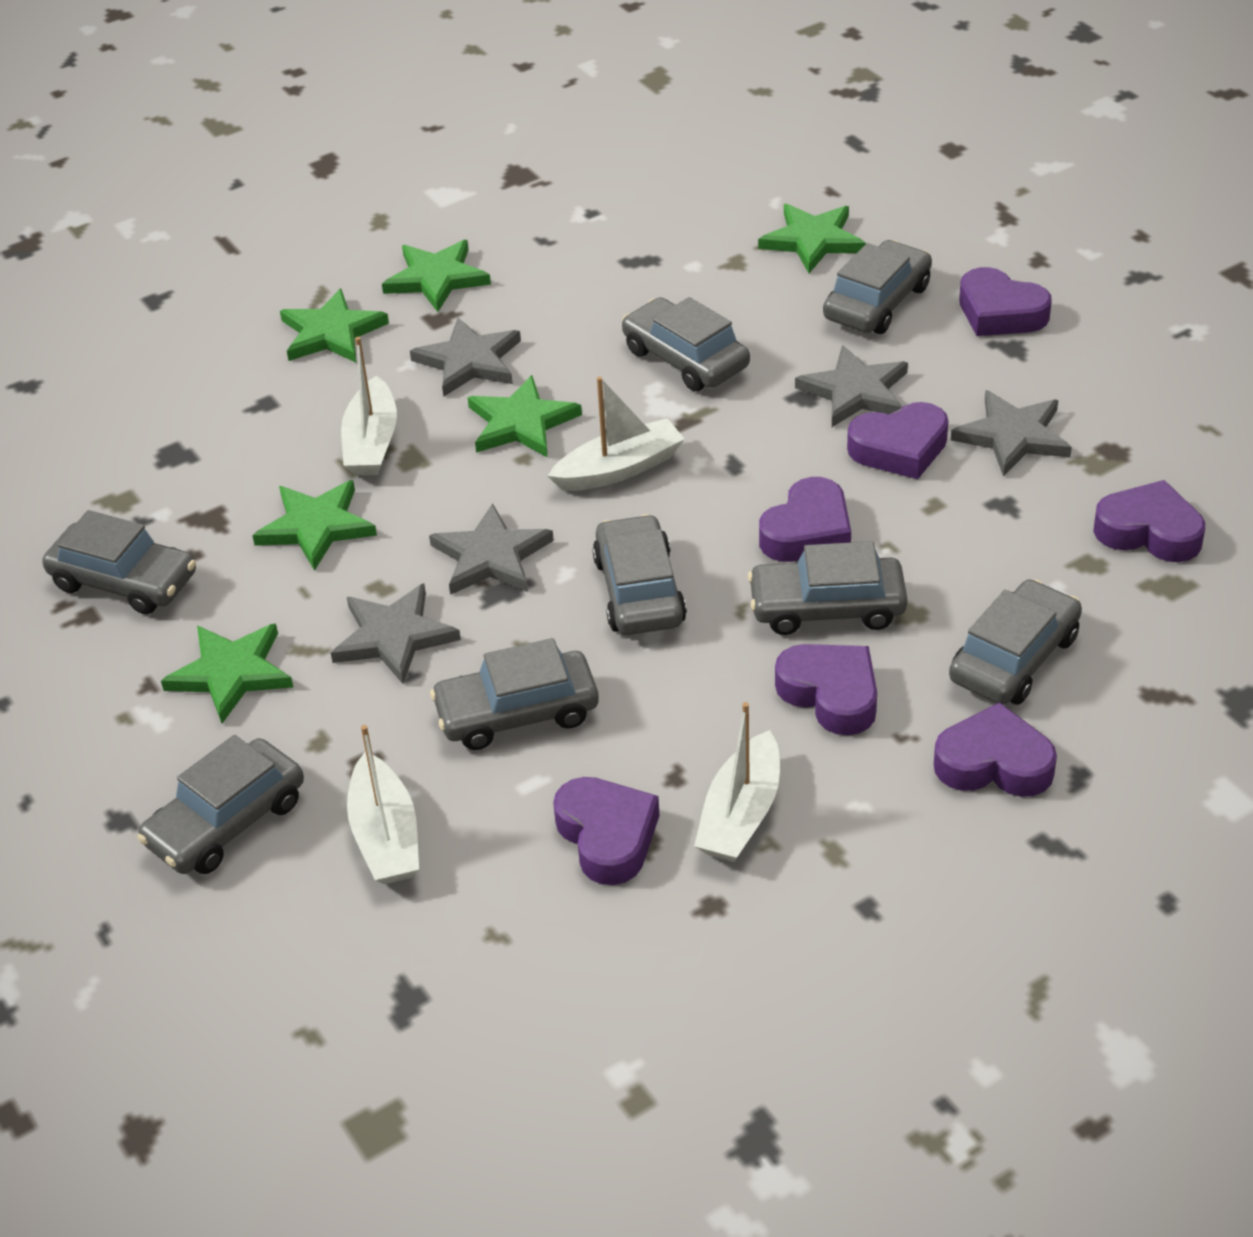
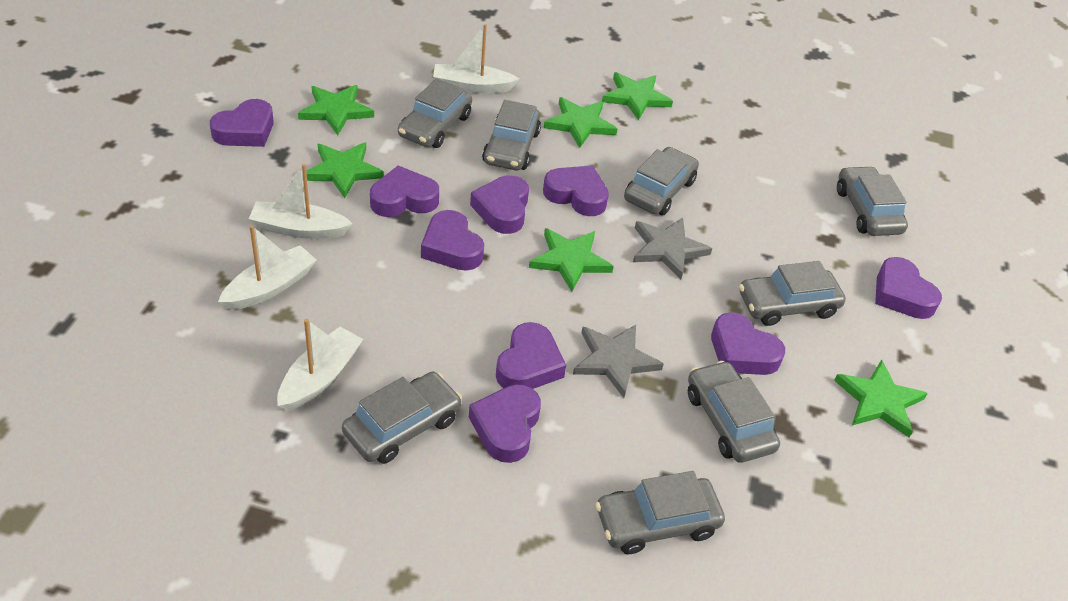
grey star: [331,583,461,684] [410,318,521,397] [429,503,554,595] [795,345,908,427] [951,390,1072,476] = 5 -> [573,325,664,398] [633,218,712,279] = 2
purple heart: [553,777,659,885] [759,477,851,562] [775,644,877,735] [847,402,948,479] [934,702,1057,797] [959,267,1052,336] [1093,480,1205,562] = 7 -> [210,99,274,147] [370,165,439,217] [421,210,484,271] [469,384,541,463] [470,175,529,234] [496,322,566,389] [543,166,609,216] [711,313,785,375] [875,257,942,319] = 9

